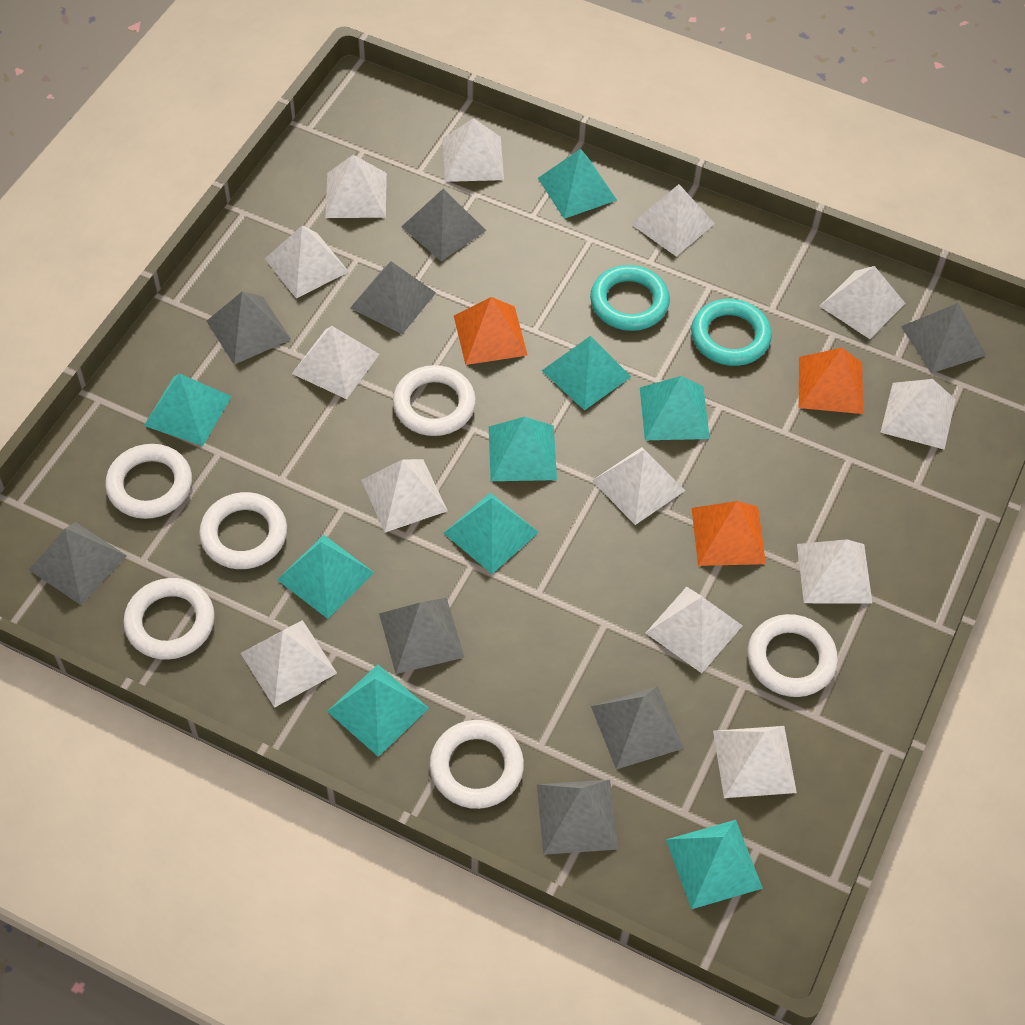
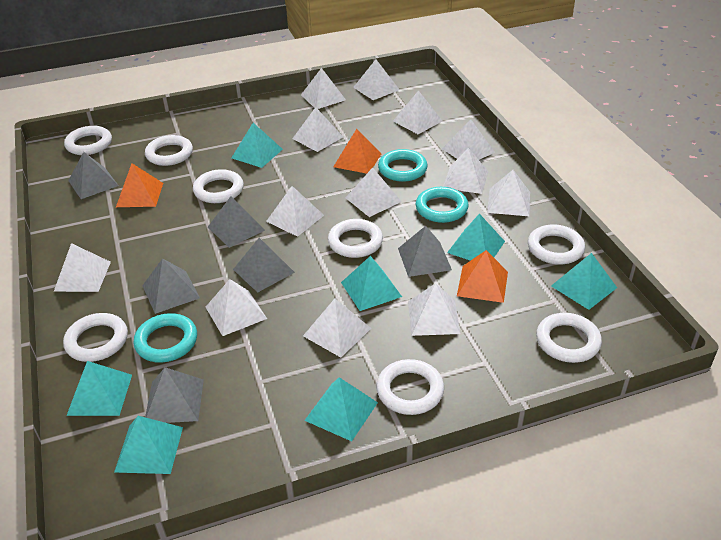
grey pyramid: [29,522,127,605] [206,291,291,365] [350,261,436,334] [379,598,464,674] [401,189,486,261] [537,780,618,855] [591,686,684,769] [901,303,986,373] = 8 -> [68,152,119,199] [142,258,200,314] [145,367,204,423] [208,196,265,248] [233,238,295,293] [398,226,452,277] = 6
turquoise pyramid: [144,373,232,446] [277,535,374,619] [327,664,429,757] [444,493,539,574] [489,417,557,481] [538,149,617,219] [542,336,631,410] [640,376,710,440] [666,820,763,909] = 9 -> [66,361,132,416] [114,416,183,474] [231,123,283,168] [304,377,378,441] [341,256,402,311] [447,214,505,261] [551,253,617,310] = 7
turquoise ring: [590,265,670,331] [691,299,772,366] = 2 -> [133,313,197,363] [378,149,428,182] [416,187,468,223] = 3
white ring: [105,444,192,519] [123,578,215,660] [199,492,287,569] [393,365,476,436] [430,720,524,809] [747,614,838,697] = 6 -> [63,313,128,362] [64,126,112,155] [145,135,193,166] [193,169,244,203] [328,219,383,258] [376,359,444,415] [528,224,585,265] [536,313,602,363] = 8

